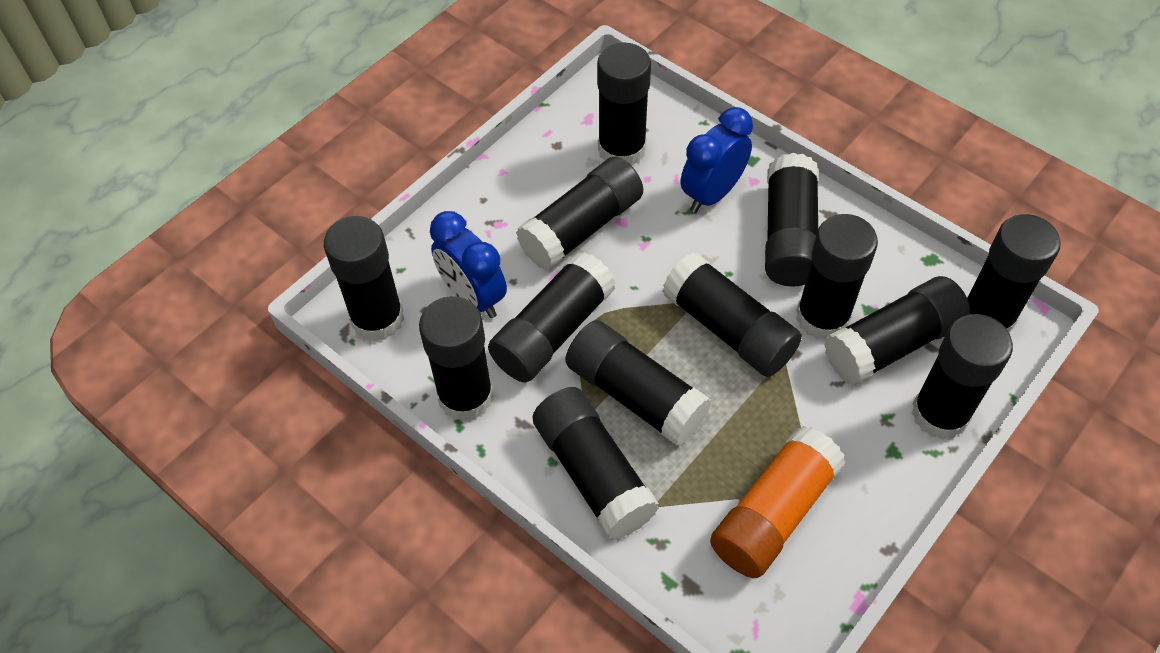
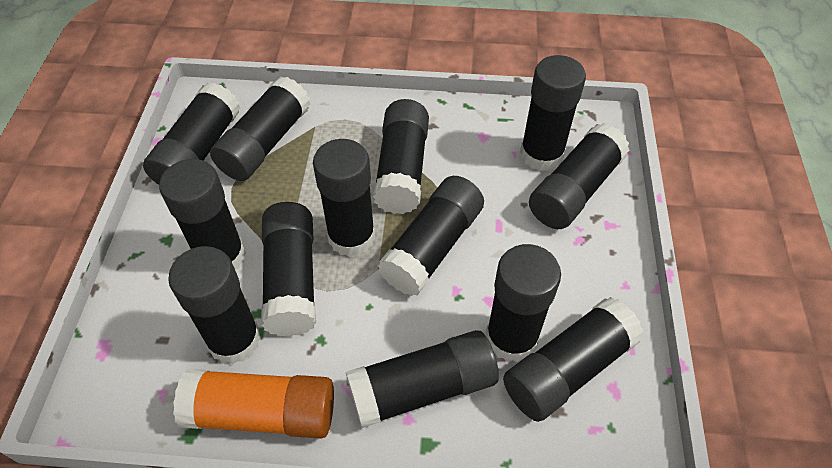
blue clock: [430,211,507,318] [681,107,753,213] = 2 -> none = 0

